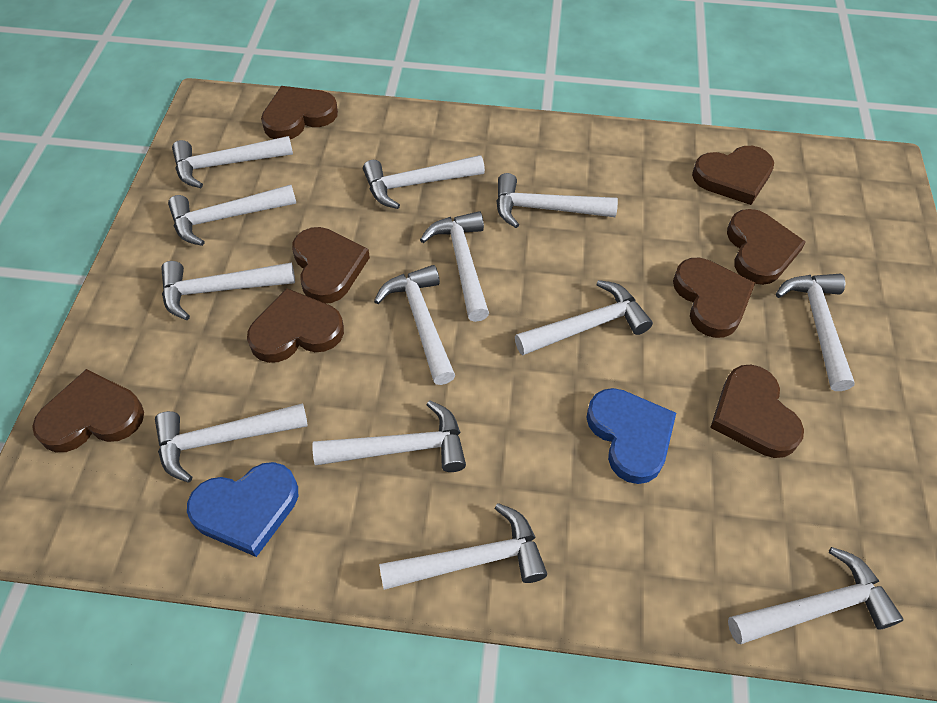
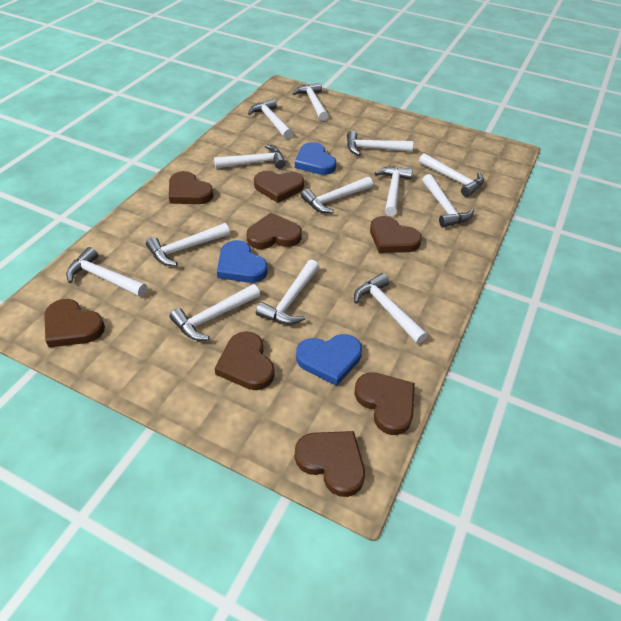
blue heart: [187,462,298,557] [586,388,676,484] = 2 -> [217,240,268,283] [295,142,336,175] [296,334,362,386] = 3

